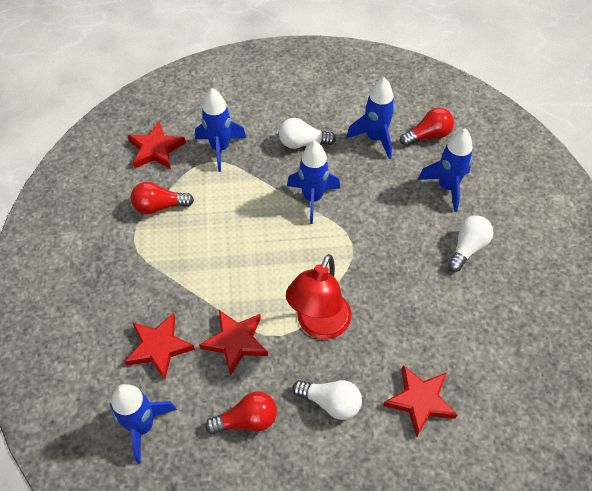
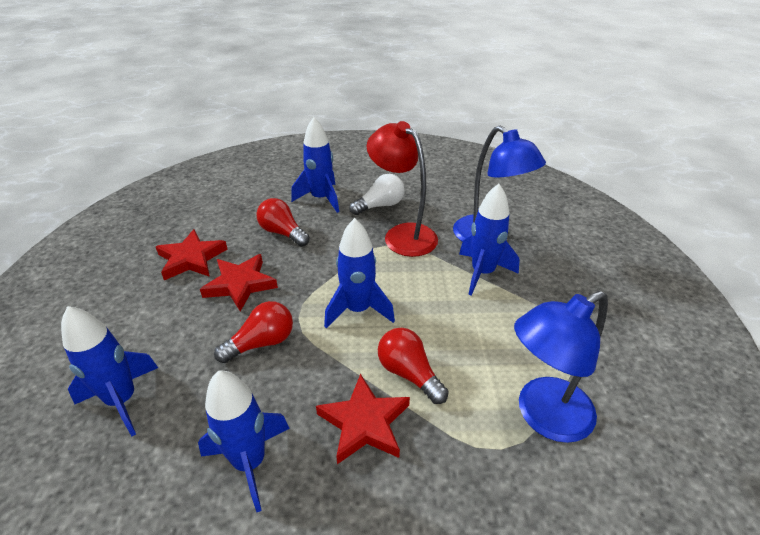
blue lamp: none = 0 -> [453,125,546,242] [514,291,608,443] = 2
red star: [124,313,195,380] [128,121,186,169] [199,310,268,376] [383,365,457,437] = 4 -> [156,229,228,280] [200,254,278,311] [316,374,410,464] = 3
white light bulb: [279,118,336,149] [292,380,362,420] [448,215,493,272] = 3 -> [349,174,405,215] = 1

